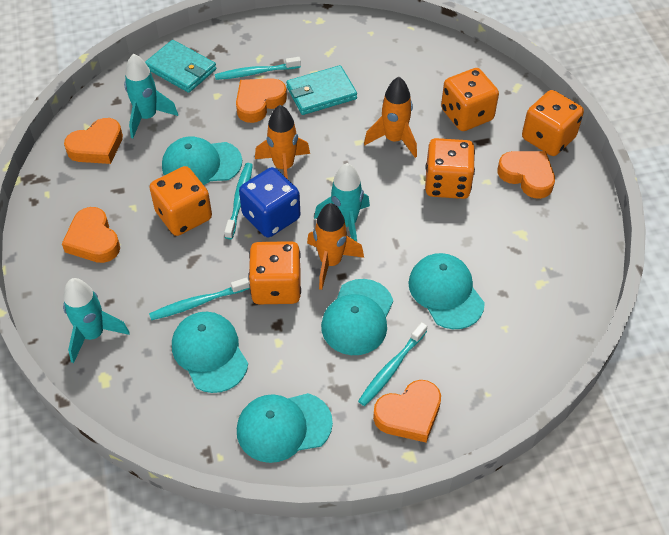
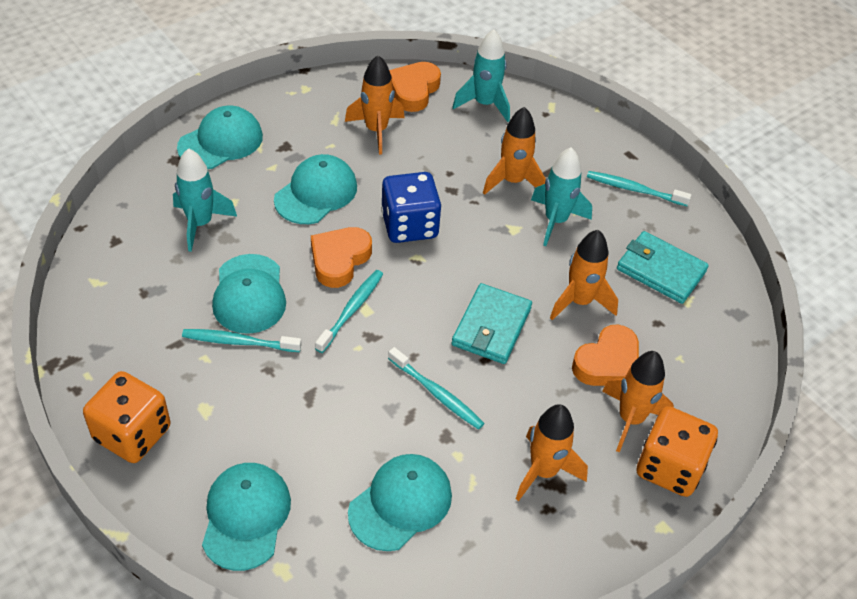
orange dice: [149,166,212,236] [248,241,301,304] [425,138,475,199] [441,68,499,131] [522,90,584,156] = 5 -> [83,371,171,463] [636,406,718,497] = 2
orange heart: [62,207,120,263] [64,118,123,164] [236,78,287,123] [373,380,441,442] [497,151,555,199] = 5 -> [311,227,372,288] [389,62,441,112] [572,325,639,386] = 3
orange rocket: [255,105,310,179] [307,203,364,290] [364,77,417,158] = 3 -> [345,55,405,155] [483,107,546,195] [516,404,588,501] [550,230,618,320] [602,351,674,453] = 5

